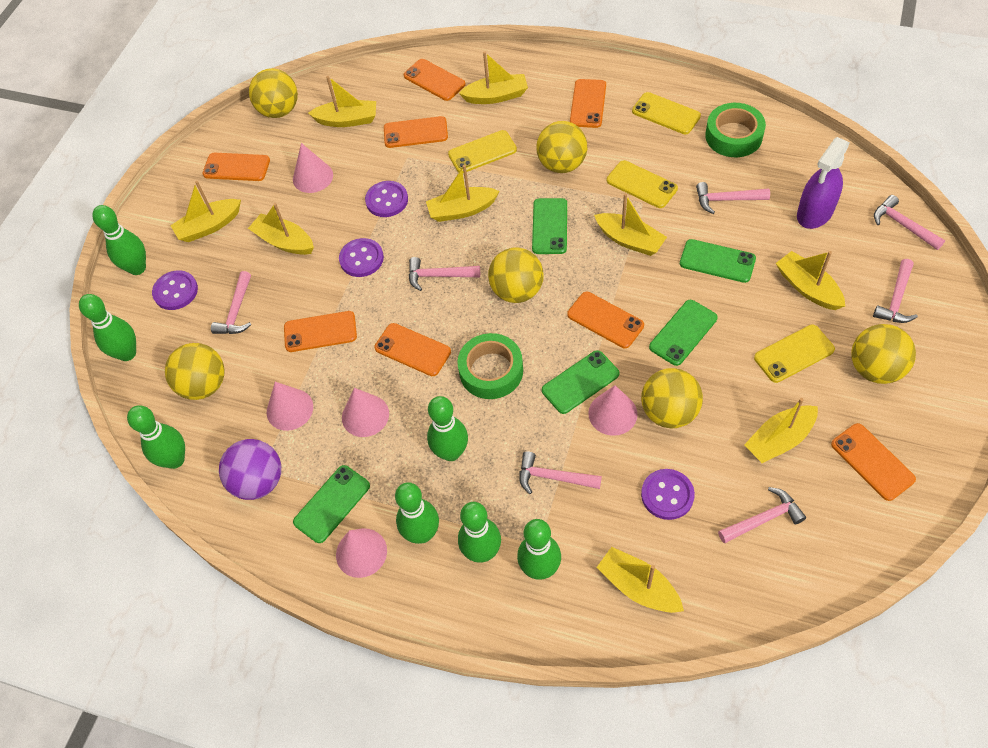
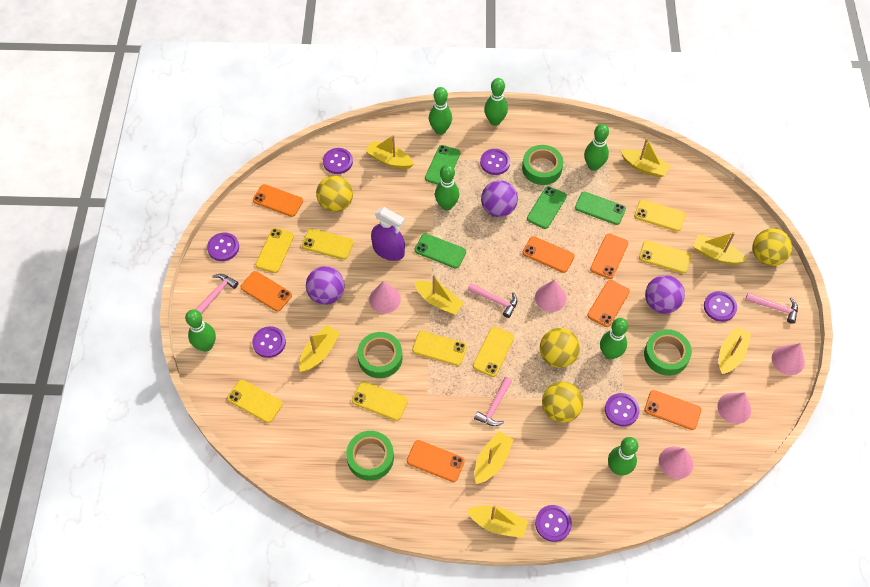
green phone: [293,465,370,543] [532,198,567,254] [542,350,619,414] [649,300,718,366] [680,239,756,283] = 5 -> [415,233,466,269] [425,145,460,185] [527,186,567,229] [575,192,626,225] = 4
green tape: [457,333,523,399] [705,103,766,157] = 2 -> [346,431,394,481] [357,332,403,378] [522,145,563,185] [644,329,692,376] = 4
orange phone: [203,153,270,181] [284,311,357,352] [374,323,451,376] [384,116,448,148] [404,59,466,101] [567,292,644,348] [570,79,606,128] [831,423,916,501] = 8 -> [241,271,292,312] [253,184,303,217] [407,440,465,482] [522,236,575,273] [587,280,630,327] [590,233,628,279] [644,390,701,430] = 7
pink hammer: [211,271,251,334] [409,257,480,291] [519,451,602,494] [696,182,770,214] [718,487,806,543] [873,259,918,323] [874,195,945,250] = 7 -> [195,274,239,315] [468,283,517,318] [474,377,512,426] [745,293,798,324] = 4
purple ball: [219,439,281,500] = 1 -> [306,266,344,305] [481,180,518,217] [645,275,685,314] = 3
purple button: [152,270,198,310] [339,238,384,277] [365,181,408,217] [641,469,695,520] = 4 -> [207,233,239,261] [252,326,286,358] [323,148,353,174] [480,149,510,175] [535,505,572,542] [605,393,640,427] [704,291,737,322] = 7
yellow ball: [165,343,225,400] [249,68,298,118] [488,248,544,303] [536,121,587,173] [641,368,703,429] [851,324,916,384] = 6 -> [316,175,353,212] [540,328,580,368] [542,381,583,423] [753,228,792,266] = 4
yellow boat: [170,181,241,242] [248,203,314,255] [308,76,376,127] [426,165,500,222] [459,51,528,104] [594,194,667,256] [596,547,684,613] [744,398,818,463] [776,251,845,310] = 9 -> [299,325,340,372] [366,135,414,169] [415,274,464,315] [467,505,528,538] [474,431,514,484] [621,138,671,178] [693,232,747,265] [719,326,751,374] = 8
yellow phone: [448,130,517,173] [607,160,678,208] [632,92,701,134] [754,325,835,383] = 4 -> [227,380,283,423] [255,228,294,273] [302,228,353,260] [352,381,408,421] [412,331,467,366] [473,327,514,377] [634,199,685,232] [639,241,691,273] = 8

